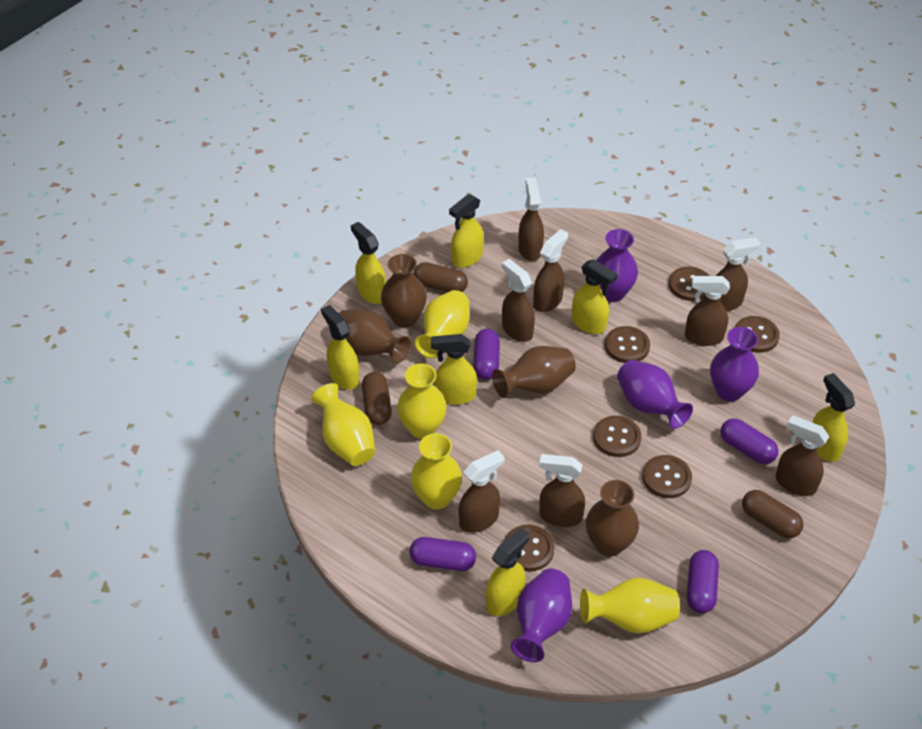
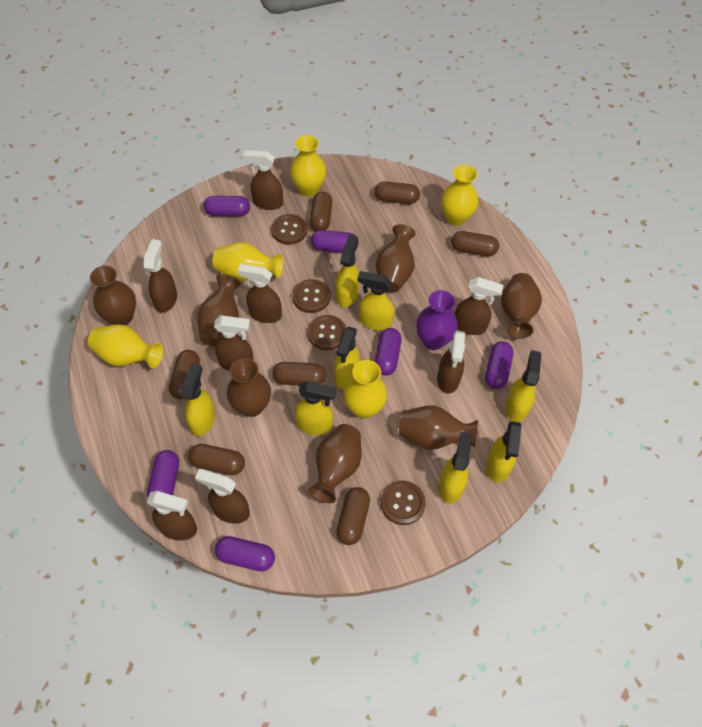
brown button: [504,525,555,572] [593,416,641,457] [605,326,650,363] [642,455,692,498] [669,267,709,301] [735,316,780,353] = 6 -> [271,214,307,245] [292,279,331,313] [308,315,346,350] [381,481,426,525] = 4
brown capsule: [362,372,392,425] [413,262,468,292] [742,490,804,538] = 3 -> [169,350,200,399] [189,444,245,475] [273,362,326,385] [310,192,332,231] [336,487,370,545] [374,181,420,204] [451,231,499,256] = 7
brown vase: [339,309,411,363] [381,254,427,327] [492,346,576,398] [586,480,639,556] = 4 -> [90,266,136,325] [197,274,241,347] [227,358,271,417] [309,424,361,503] [376,224,416,292] [399,406,478,450] [501,273,542,339] = 7
purple capsule: [409,537,476,571] [473,329,500,380] [687,550,719,613] [720,418,779,464] = 4 -> [147,450,179,497] [203,196,250,216] [215,536,275,572] [311,230,359,253] [375,328,401,376] [485,341,514,389] = 6
purple vase: [511,569,572,662] [596,229,638,302] [617,360,693,429] [710,327,759,402] = 4 -> [416,290,458,350] = 1
yellow spray bottle: [321,305,360,390] [351,222,386,304] [431,334,477,405] [449,194,484,268] [486,528,530,616] [572,259,618,334] [812,373,855,462] = 7 -> [181,363,215,436] [295,381,336,435] [334,326,360,389] [336,234,359,307] [357,271,394,331] [439,432,472,504] [486,421,522,482] [505,350,541,423] = 8

